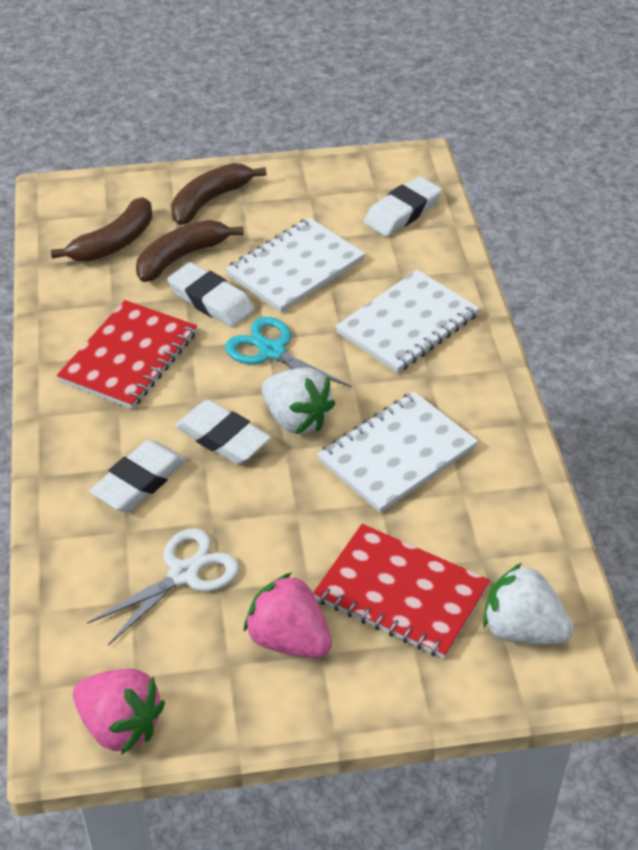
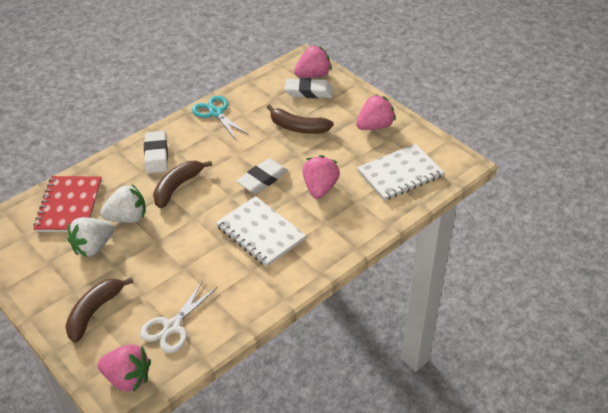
pink strawberry: [73,669,165,755] [244,572,332,658] = 2 -> [98,344,151,392] [294,45,332,78] [303,155,340,199] [356,94,396,130] = 4
red notebook: [57,300,197,409] [313,524,490,659] = 2 -> [33,176,102,232] = 1
white eraser: [89,440,186,512] [167,262,255,327] [175,400,271,464] [364,176,442,237] = 4 -> [144,131,168,174] [236,159,288,194] [285,78,333,98] = 3
white notebook: [225,217,365,313] [317,391,478,513] [335,270,480,373] = 3 -> [216,196,306,267] [357,144,444,201] = 2

